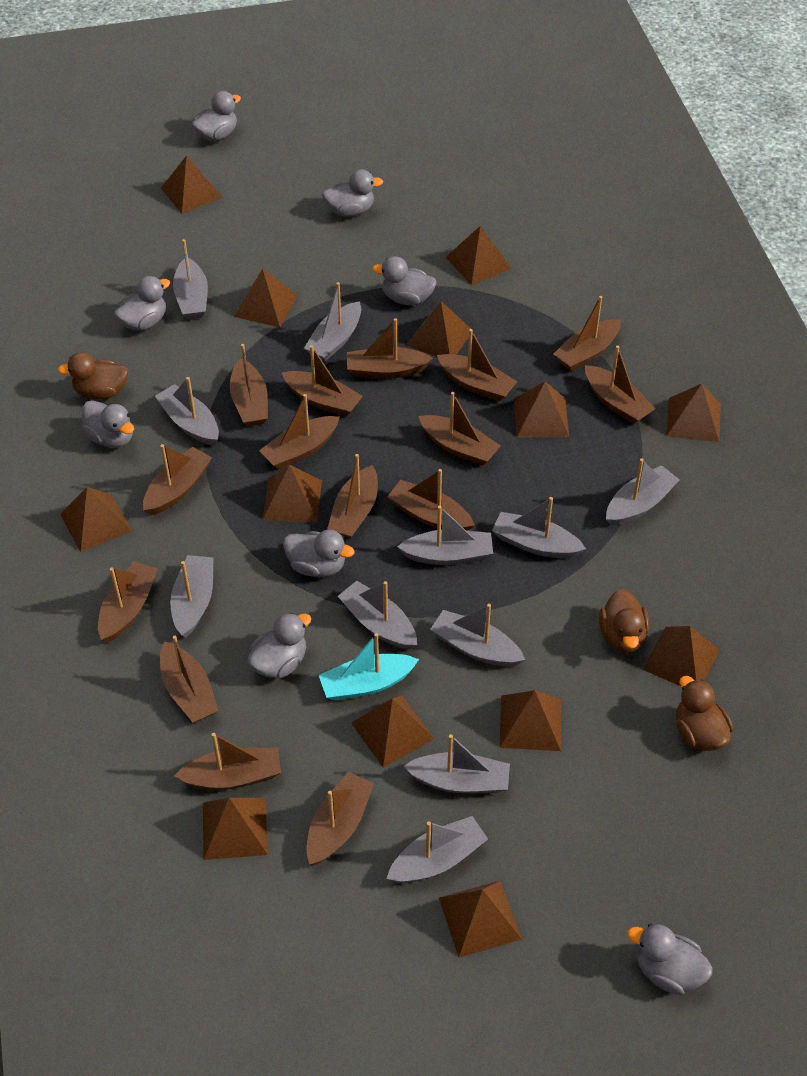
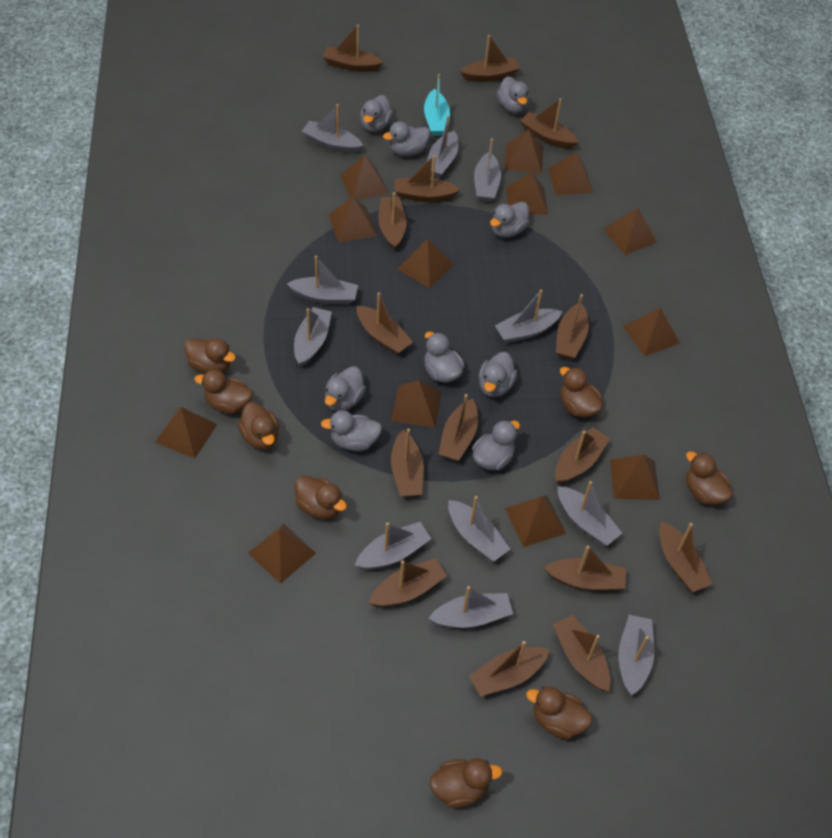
brown duck: [58,352,129,400] [599,589,649,653] [676,676,733,751] = 3 -> [184,338,236,373] [194,369,253,414] [238,402,279,450] [295,475,347,519] [430,758,502,808] [526,686,592,739] [560,367,603,418] [686,451,733,505] = 8
grey duck: [82,400,134,448] [114,276,170,331] [191,91,241,141] [247,613,311,678] [283,530,354,577] [322,169,383,217] [372,256,437,305] [627,924,712,995] = 8 -> [321,410,382,451] [325,366,366,411] [360,95,393,132] [383,121,430,156] [424,332,464,383] [472,420,520,471] [478,352,517,397] [490,202,529,238] [497,76,529,113] = 9

